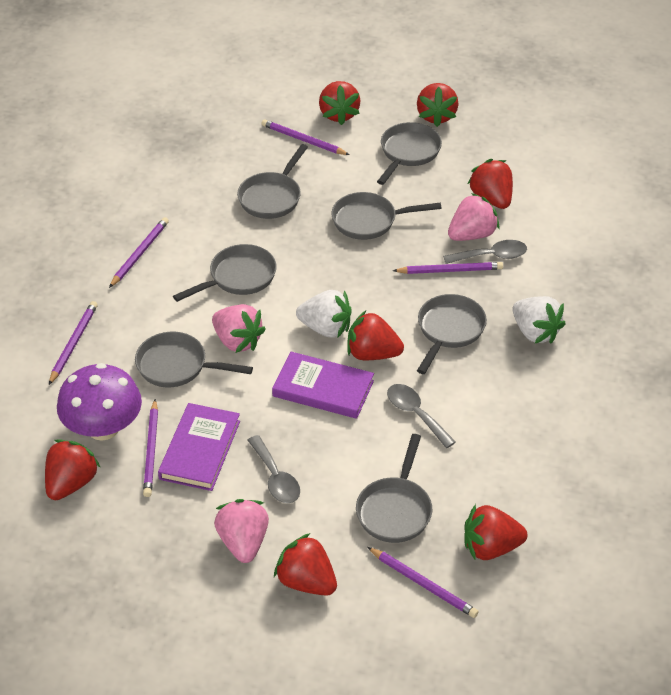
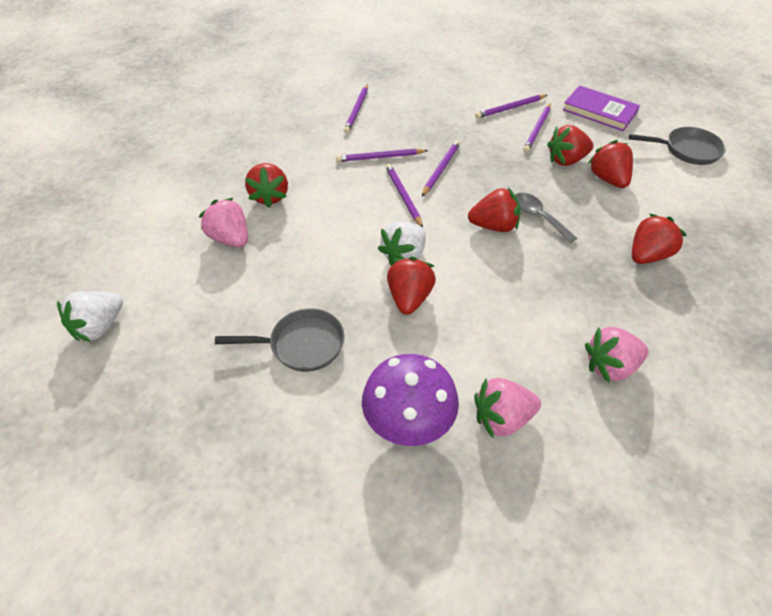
grey pan: [135,332,253,387] [173,244,277,302] [237,144,308,219] [332,192,442,240] [356,434,432,543] [377,122,442,185] [417,294,487,374] = 7 -> [215,308,345,372] [629,127,726,165] = 2
grey spoon: [248,435,300,503] [387,384,456,448] [443,240,527,264] = 3 -> [515,193,577,243] = 1
purple book: [158,403,240,491] [272,352,374,419] = 2 -> [562,85,640,131] = 1
red strawberry: [45,439,100,500] [274,533,337,596] [319,81,361,125] [347,310,404,360] [417,83,459,127] [464,504,527,560] [468,159,513,209] = 7 -> [245,163,288,208] [387,257,436,315] [468,187,521,232] [547,125,593,166] [588,140,633,188] [632,213,686,264] = 6

